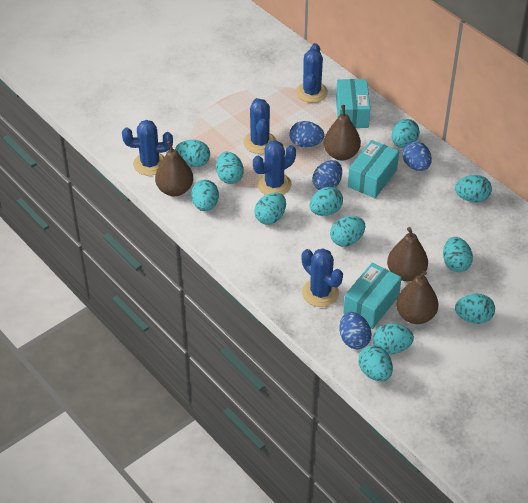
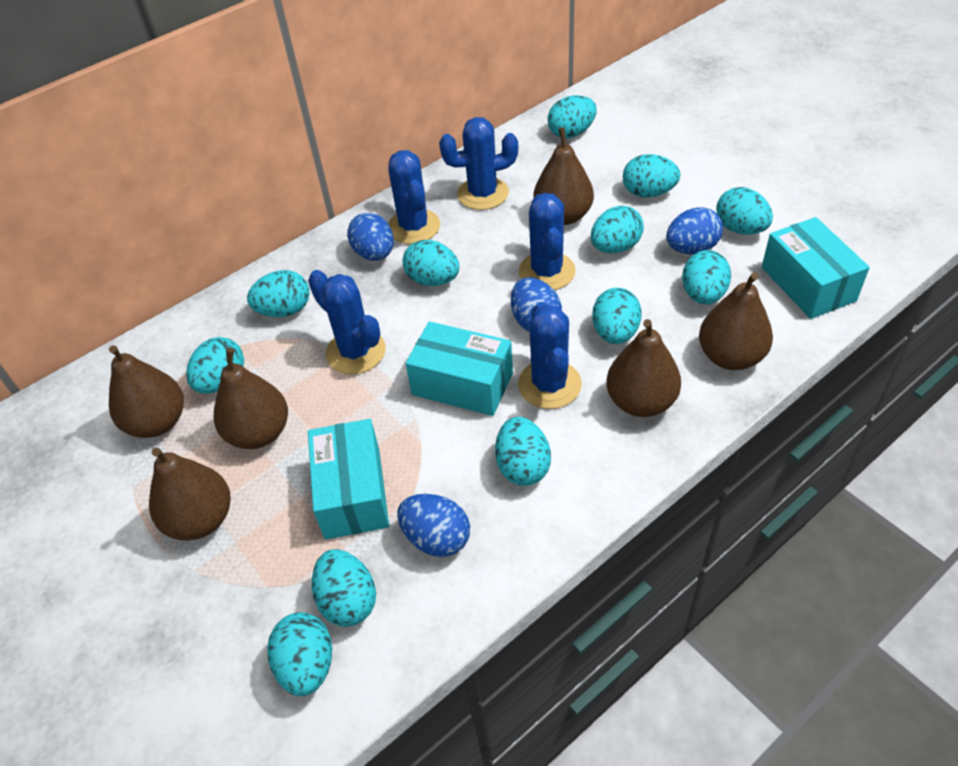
brown pear: [155,141,193,196] [324,105,361,161] [387,227,428,281] [396,271,438,324] = 4 -> [109,345,184,438] [149,447,231,540] [214,348,288,449] [533,127,594,225] [606,319,681,417] [699,272,773,370] = 6

